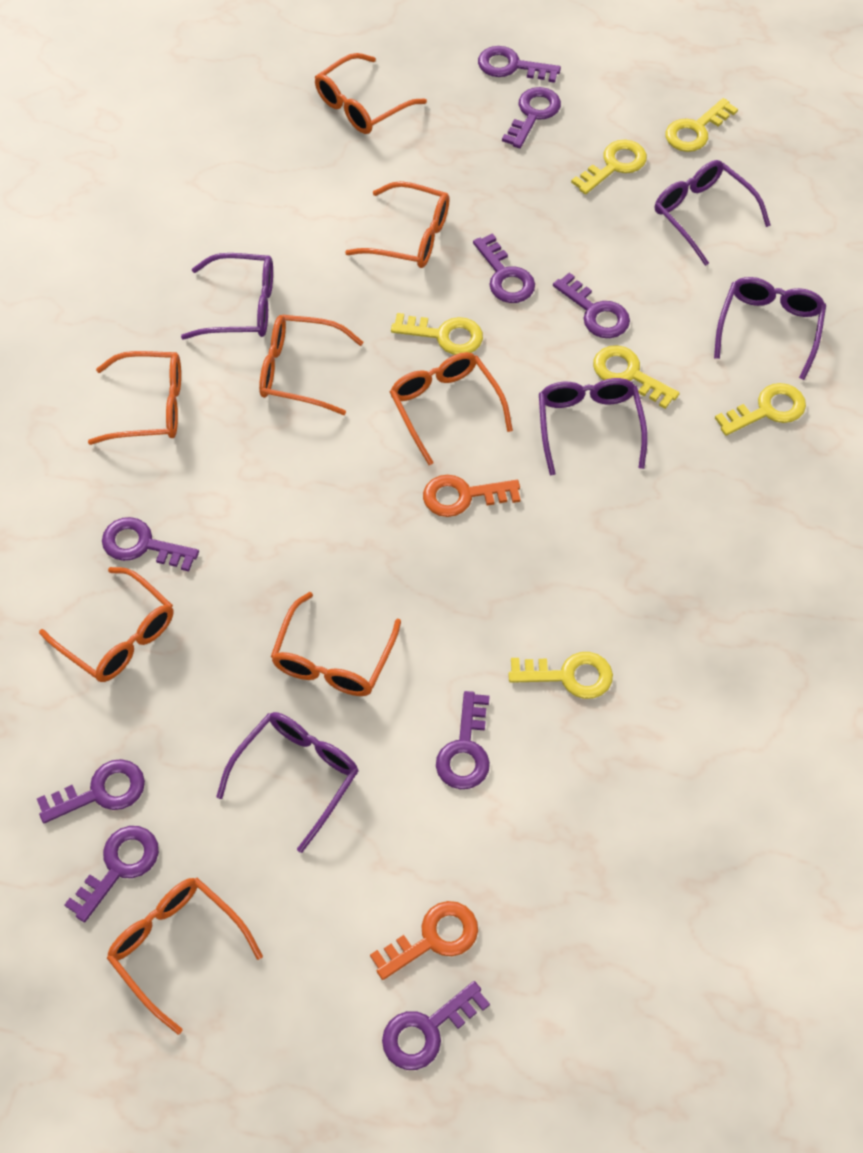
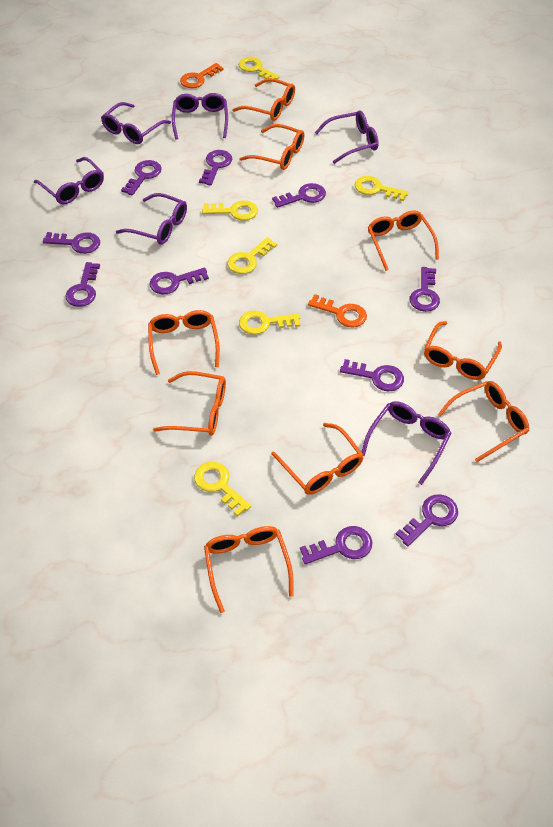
orange glasses: [39,567,173,682] [88,351,181,445] [107,877,263,1034] [259,315,363,415] [271,592,401,696] [315,53,427,134] [345,181,450,268] [390,352,513,465] = 8 -> [148,310,220,375] [153,371,226,436] [204,526,294,613] [232,78,295,121] [239,124,305,170] [271,423,364,495] [368,210,439,271] [424,321,502,380] [438,381,529,462] = 9
purple glasses: [181,253,273,339] [216,712,359,853] [539,378,648,476] [655,160,771,266] [714,277,826,380] = 5 -> [34,157,104,204] [101,102,171,144] [116,193,187,244] [172,93,228,139] [315,110,379,164] [362,401,452,485] = 6
purple key: [37,759,145,823] [64,826,159,923] [102,517,199,571] [382,981,490,1070] [436,691,490,789] [473,233,535,303] [478,46,561,83] [502,87,561,148] [553,273,630,338] = 9 -> [43,232,100,254] [65,262,100,307] [121,160,162,196] [150,268,209,294] [199,150,232,186] [272,183,326,208] [300,526,372,564] [340,359,404,391] [396,494,458,546] [410,267,440,312] = 10

